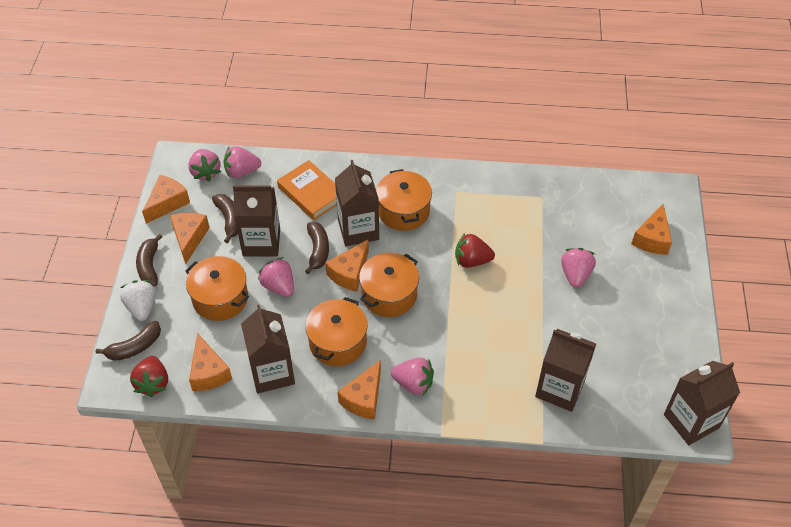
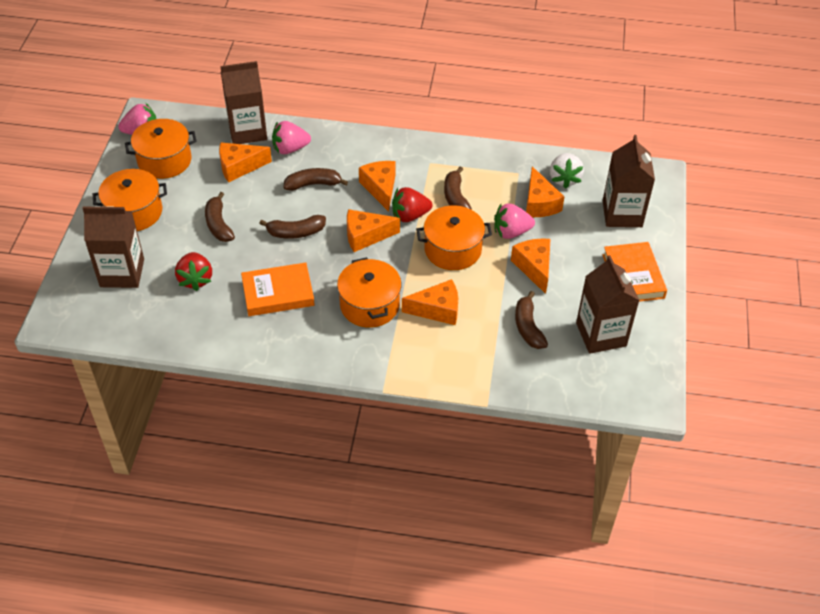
brown banana: [96,321,161,361] [136,234,163,286] [212,194,238,243] [305,222,329,274] = 4 -> [205,192,235,242] [259,215,326,239] [283,168,348,191] [444,167,472,210] [515,291,548,349] = 5
brown carton: [233,185,280,256] [241,305,295,393] [335,160,379,246] [535,329,596,412] [664,361,740,445] = 5 -> [83,206,144,288] [220,61,267,144] [576,255,640,354] [603,135,655,227] = 4
orange book: [277,160,337,220] = 1 -> [241,262,315,316] [603,242,667,302] = 2
pink strawberry: [188,149,221,182] [224,146,261,178] [258,257,294,297] [391,357,434,396] [561,248,596,288] = 5 -> [118,103,156,135] [272,121,311,154] [494,204,535,239] = 3

